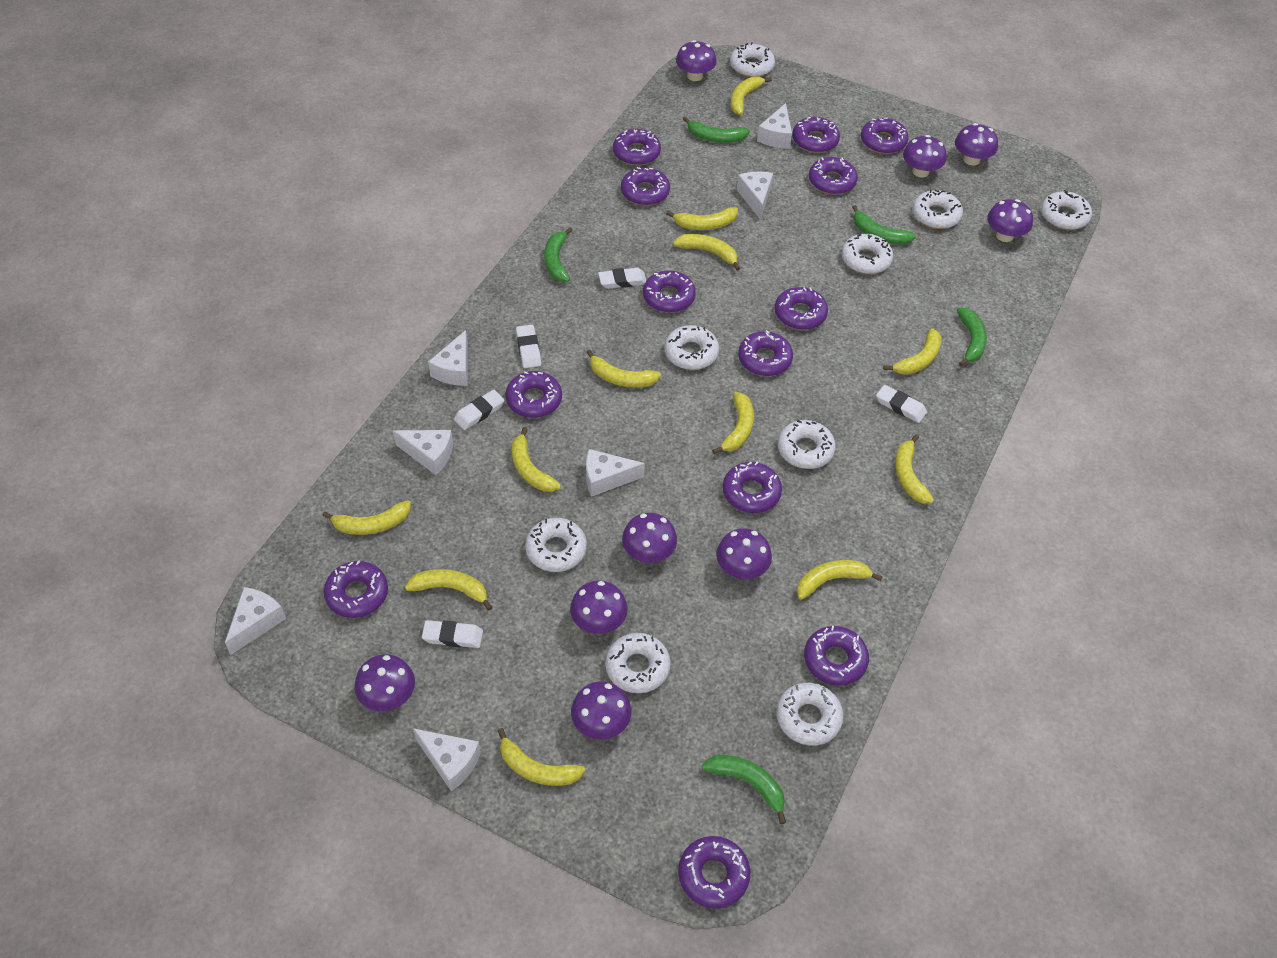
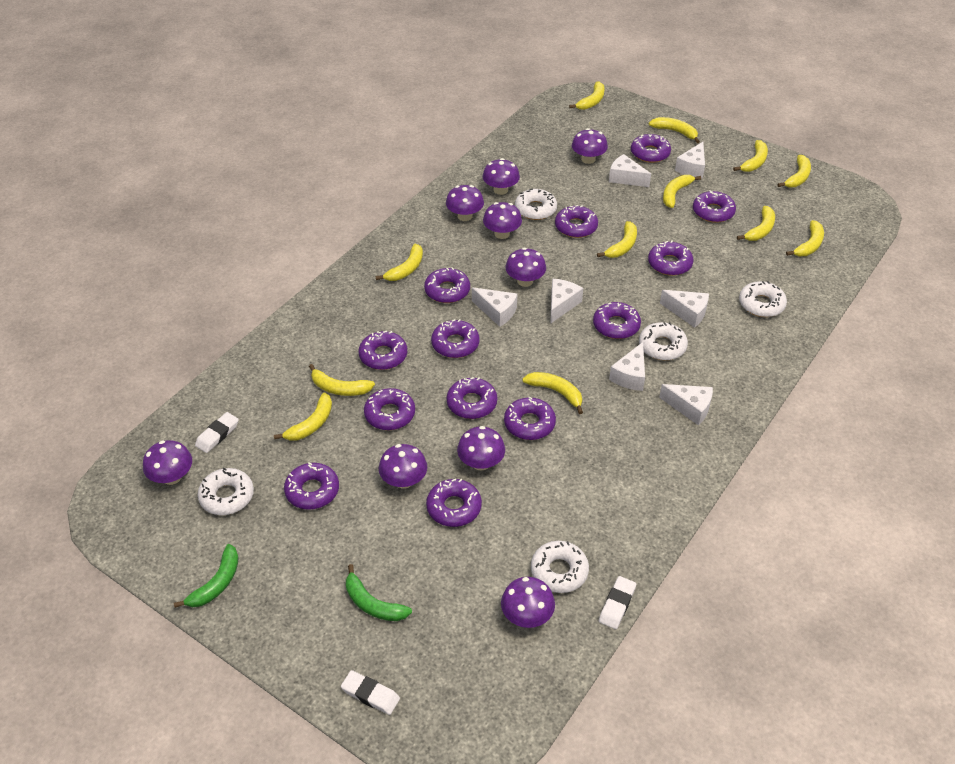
green banana: [544,227,573,282] [683,117,750,143] [702,755,786,824] [852,205,916,245] [957,308,987,367] = 5 -> [174,544,239,608] [346,564,412,621] = 2
white donut: [525,518,587,572] [605,633,671,693] [665,325,719,370] [730,42,775,77] [776,683,844,746] [778,420,836,469] [842,234,893,274] [913,190,963,229] [1041,190,1092,230] = 9 -> [198,468,254,515] [515,189,557,220] [531,541,589,593] [639,322,688,360] [739,281,787,317] = 5
white eraser: [422,620,483,648] [454,390,505,430] [516,325,541,368] [598,268,646,289] [876,385,927,423] = 5 -> [195,412,239,453] [341,670,400,715] [599,576,636,629] = 3

